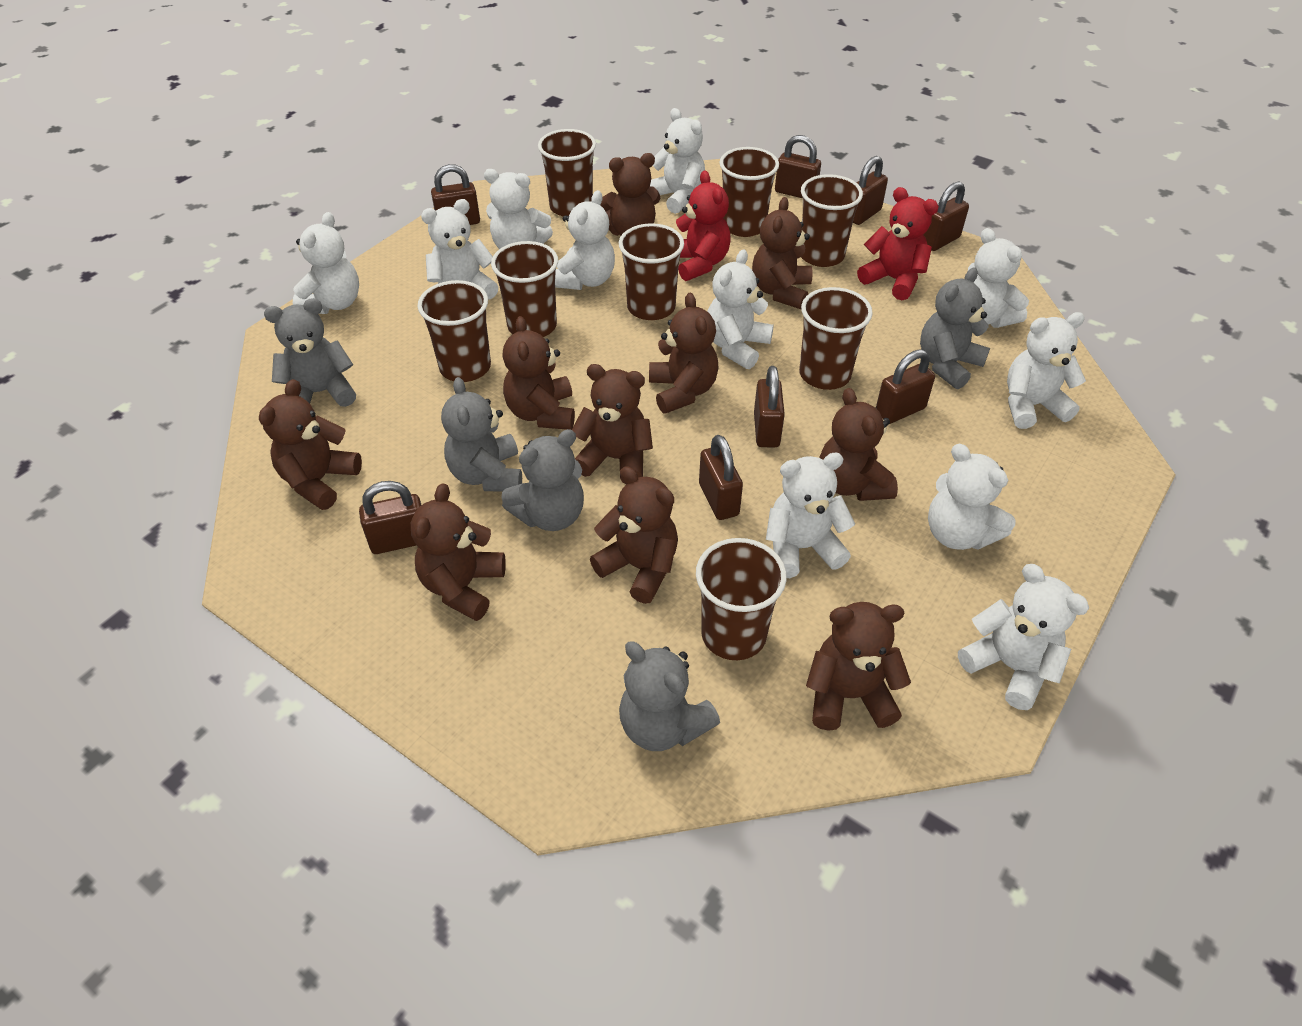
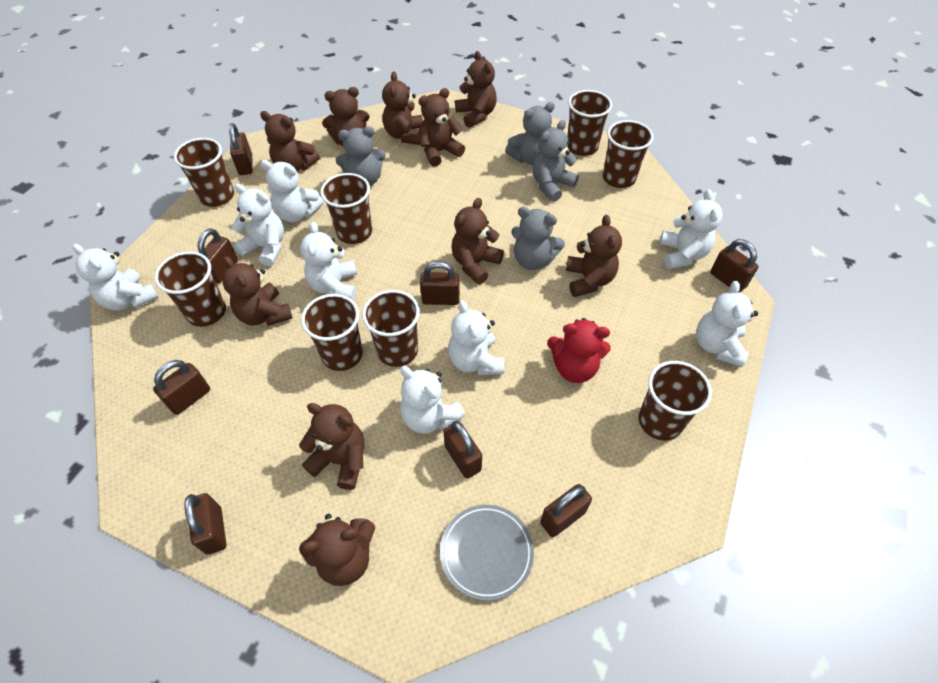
grey plate: none = 0 -> [440,505,534,601] = 1
grey teddy bear: [264,298,356,407] [441,377,522,492] [501,429,584,531] [619,641,720,751] [920,267,990,389] = 5 -> [336,126,386,186] [505,102,555,165] [511,207,565,270] [532,120,579,202] = 4
red teddy bear: [676,170,731,281] [857,187,939,300] = 2 -> [547,318,611,383] = 1
white teddy bear: [293,212,359,314] [421,199,498,299] [484,169,553,249] [555,190,615,290] [650,108,705,214] [707,249,774,369] [766,453,855,578] [928,444,1016,550] [958,564,1089,710] [968,228,1029,328] [1007,312,1086,429] = 11 -> [73,244,159,310] [231,184,284,266] [260,160,323,222] [300,222,357,301] [400,366,465,434] [448,300,504,375] [660,189,723,269] [696,281,758,367] = 8

